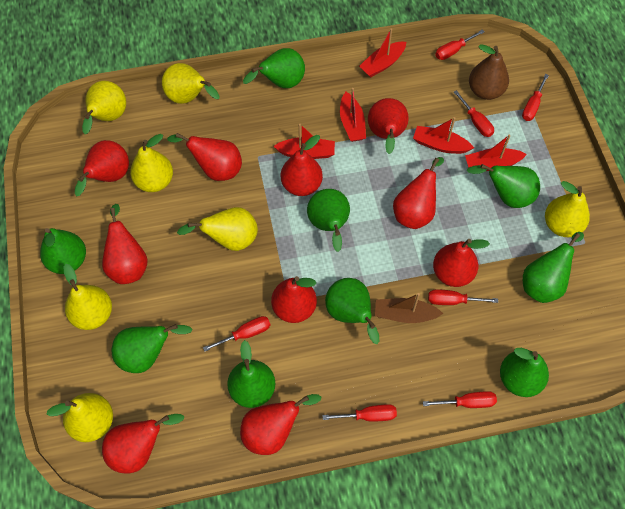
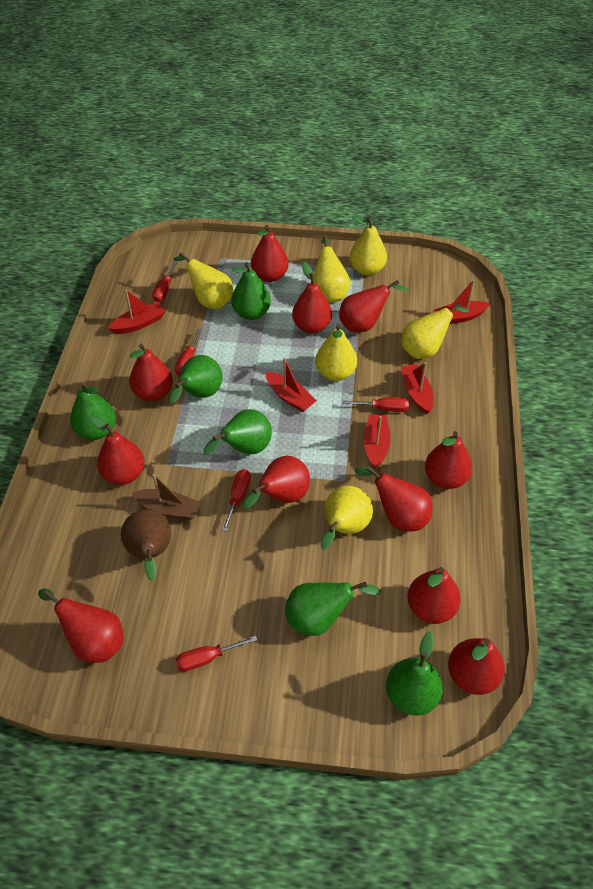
green pear: [40,228,86,274] [112,324,193,373] [227,340,275,408] [243,48,305,88] [307,189,350,252] [325,278,379,344] [467,164,540,208] [500,348,549,397] [523,232,584,303] = 9 -> [70,382,116,440] [169,355,223,404] [203,409,272,455] [231,262,271,320] [285,582,381,636] [386,631,443,716] = 6
red pear: [75,140,129,196] [102,204,148,284] [102,414,185,474] [167,133,242,181] [240,394,321,455] [271,276,317,323] [281,135,323,196] [368,98,409,154] [393,157,444,229] [433,239,490,287] = 10 -> [38,589,123,663] [90,416,145,485] [129,344,173,401] [243,456,310,508] [251,225,289,282] [292,262,332,334] [339,280,408,333] [355,466,433,532] [407,567,461,624] [425,431,472,489] [448,638,505,695] = 11
red screwdriver: [203,316,270,352] [322,404,397,421] [423,391,497,408] [428,289,498,305] [435,29,485,60] [454,90,494,137] [522,74,549,121] = 7 -> [152,261,177,302] [175,329,201,376] [176,636,258,671] [222,469,251,531] [342,397,409,412] = 5
yellow pear: [46,393,113,442] [64,264,112,330] [82,81,126,134] [130,134,173,192] [162,63,219,104] [177,207,258,251] [545,181,590,237] = 7 -> [173,252,233,309] [314,236,351,303] [315,324,357,381] [321,486,373,550] [349,216,387,276] [401,302,470,359] = 6

